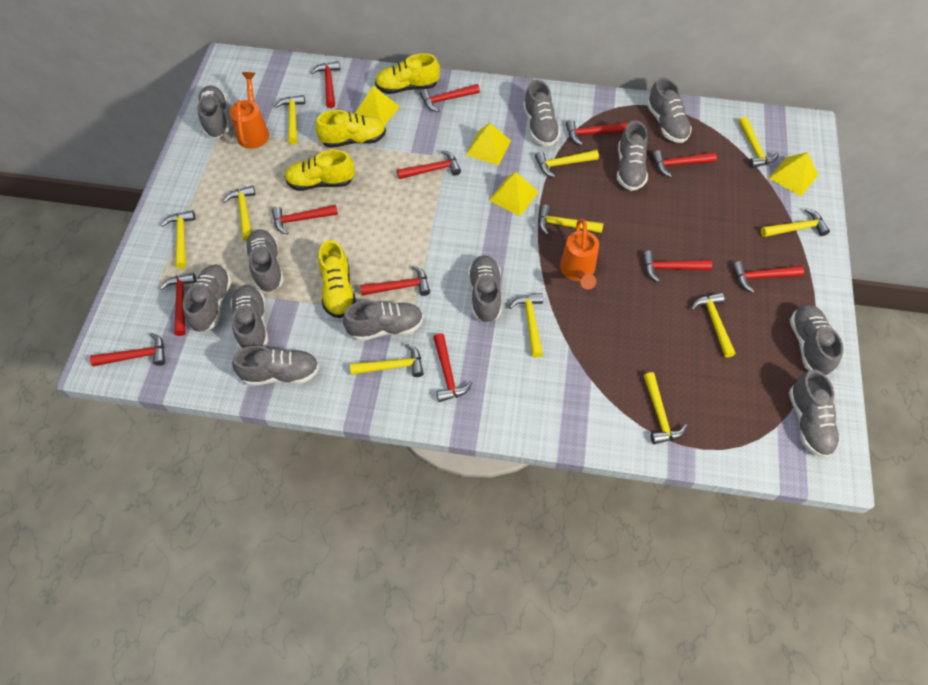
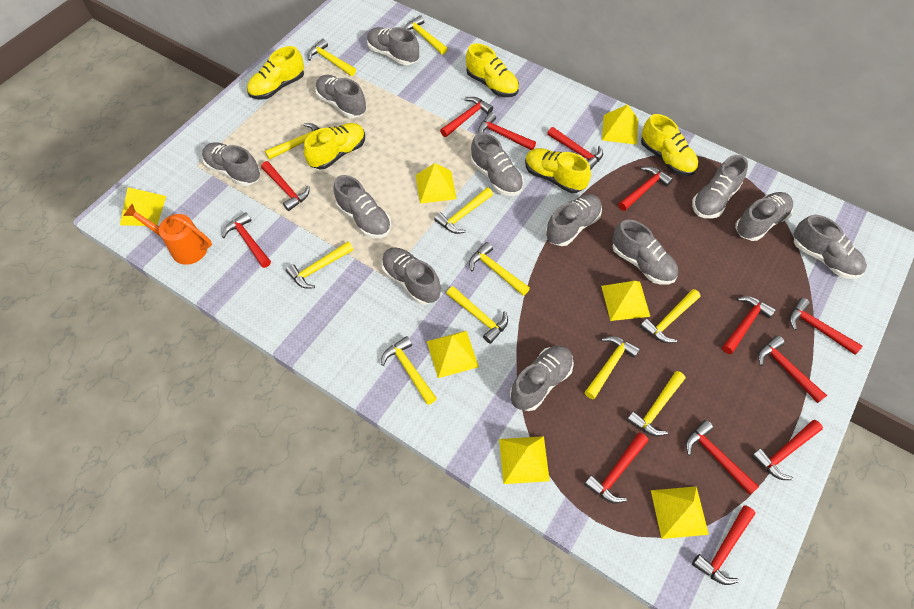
orange watering can: [230,72,269,149] [560,219,599,289] = 2 -> [123,204,212,265] = 1
red hammer: [90,333,165,366] [160,273,196,336] [272,205,338,235] [311,61,340,108] [360,265,430,296] [397,150,461,179] [420,84,480,112] [433,333,472,402] [566,120,628,145] [642,251,712,282] [652,150,717,177] [732,261,804,292] = 12 -> [222,212,271,268] [261,161,310,211] [440,97,493,137] [478,112,536,150] [547,127,603,170] [584,433,649,504] [618,166,673,211] [686,420,759,495] [692,506,756,585] [722,296,776,354] [751,420,823,480] [758,335,827,403] [789,298,862,355] = 13
yellow pyramid: [355,86,400,126] [466,123,511,165] [489,172,539,216] [769,152,818,196] = 4 -> [120,187,166,226] [415,163,457,204] [427,331,479,378] [499,436,550,484] [601,281,650,321] [602,104,638,145] [651,486,709,539] = 7
yellow shoe: [284,150,355,191] [315,110,386,148] [318,240,356,318] [375,53,440,94] = 4 -> [247,46,304,100] [304,123,365,169] [466,43,519,97] [525,148,591,193] [641,114,698,176] = 5

